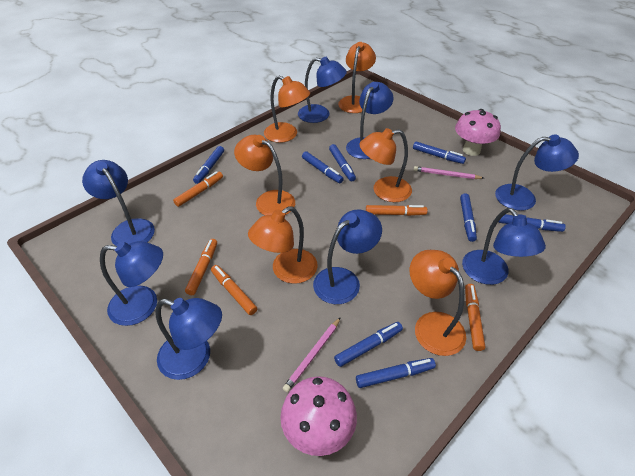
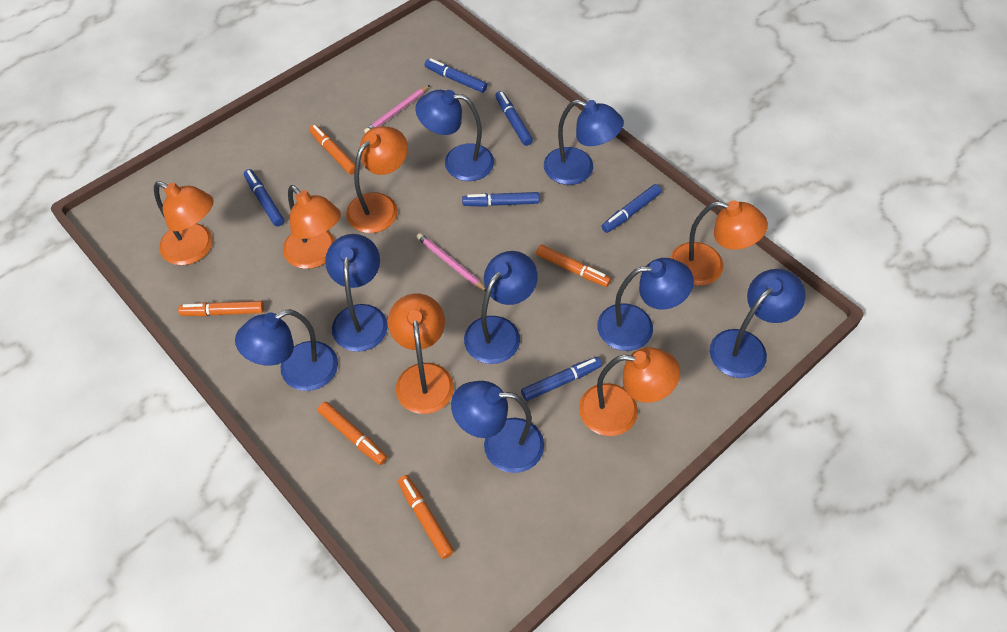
blue marker: [193,146,224,184] [302,151,344,183] [329,144,356,182] [334,322,403,367] [356,358,436,388] [413,142,466,164] [460,193,477,242] [498,214,566,232] = 8 -> [244,169,284,227] [425,58,487,93] [462,192,539,207] [495,91,533,146] [521,357,602,401] [601,184,662,233] = 6
pink mushroom: [280,376,357,456] [455,109,501,156] = 2 -> none = 0

